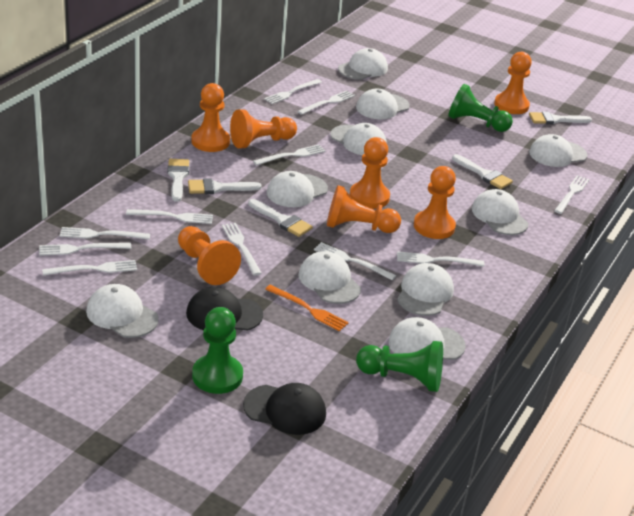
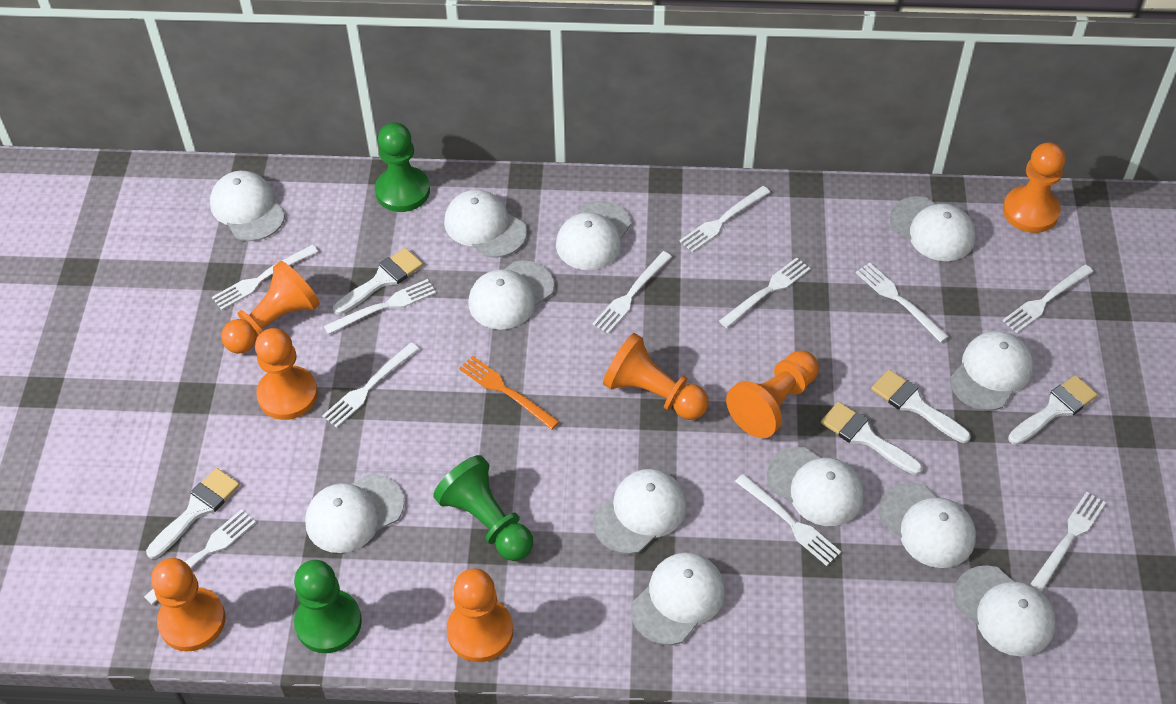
black cap: [186,287,263,330] [243,383,326,435] = 2 -> none = 0
white cap: [86,284,159,338] [267,171,328,207] [298,251,361,304] [330,123,387,155] [338,48,388,80] [356,88,410,120] [389,317,466,360] [397,263,454,316] [472,189,528,235] [529,134,587,167] = 10 -> [210,171,285,241] [305,474,404,553] [444,190,527,258] [468,260,554,330] [556,201,631,270] [593,469,687,554] [631,553,725,645] [767,447,864,526] [879,483,976,568] [890,196,976,261] [950,331,1033,411] [954,565,1056,657] = 12

